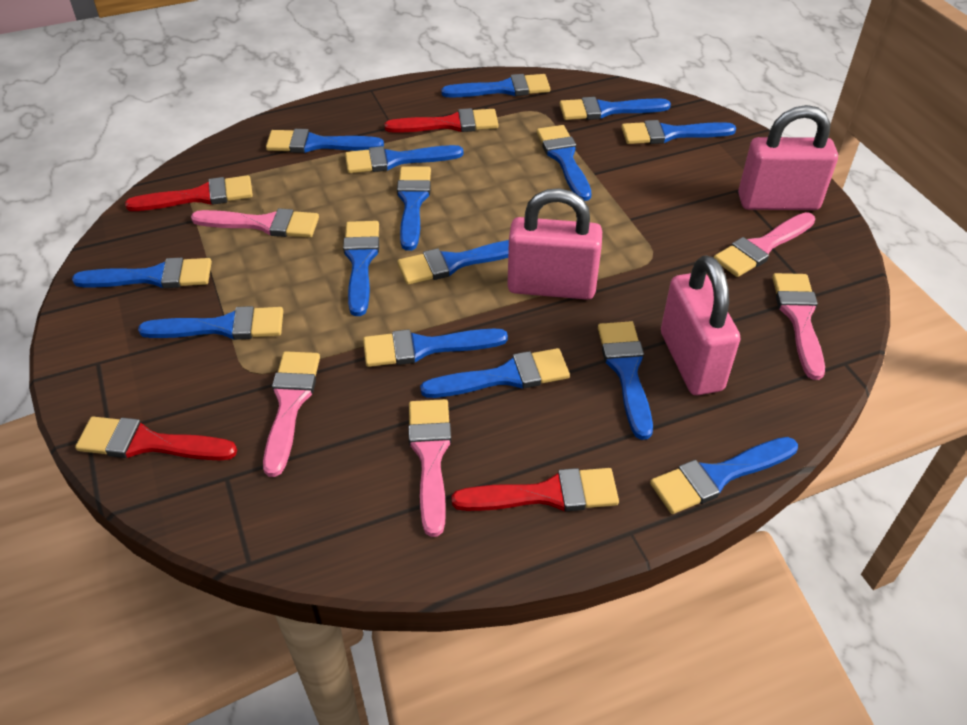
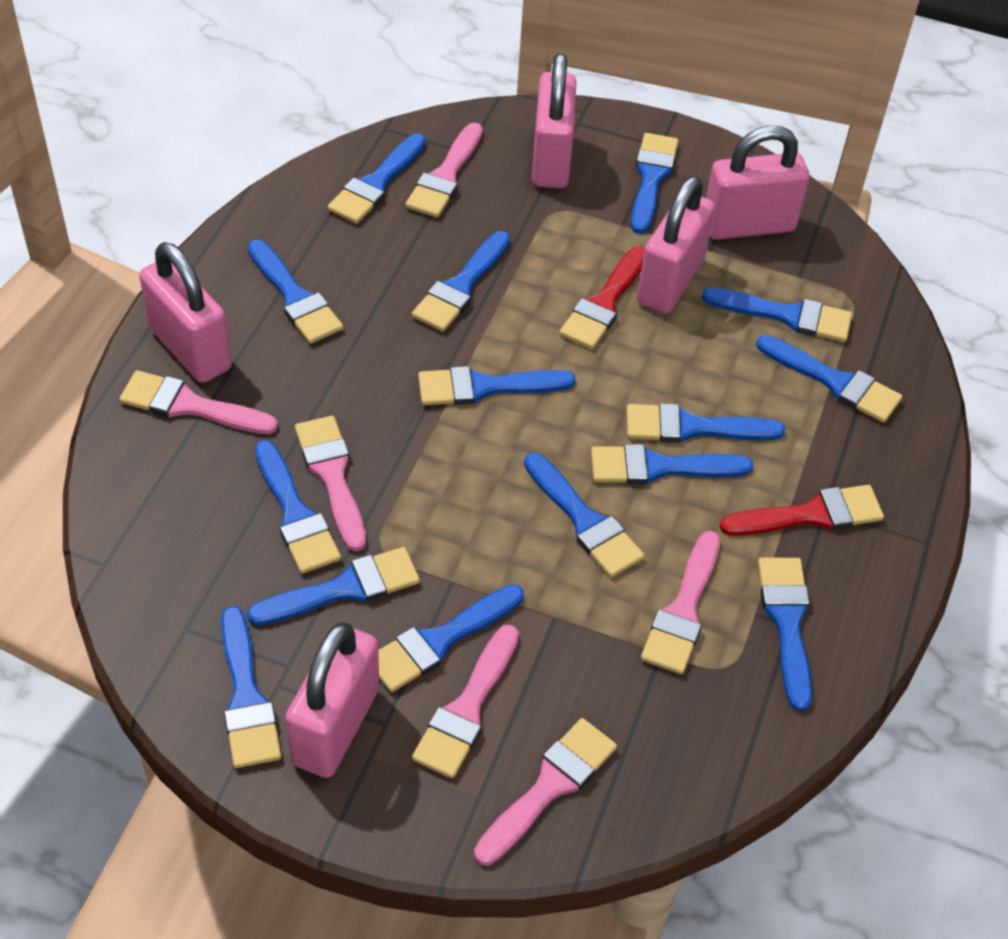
pink brush: [191,208,319,237] [263,351,320,477] [408,399,451,537] [714,212,815,277] [772,273,825,380] = 5 -> [120,370,278,434] [295,416,366,552] [405,123,483,217] [412,624,519,778] [474,718,617,865] [641,531,720,674] = 6
pink padlock: [507,188,602,300] [661,255,740,395] [738,105,838,210] = 3 -> [139,242,232,383] [285,622,379,778] [532,53,576,188] [637,176,715,314] [706,125,810,240] = 5
red brush: [75,417,237,460] [125,175,253,211] [384,108,499,133] [451,468,619,511] = 4 -> [559,246,645,349] [720,485,884,536] = 2

